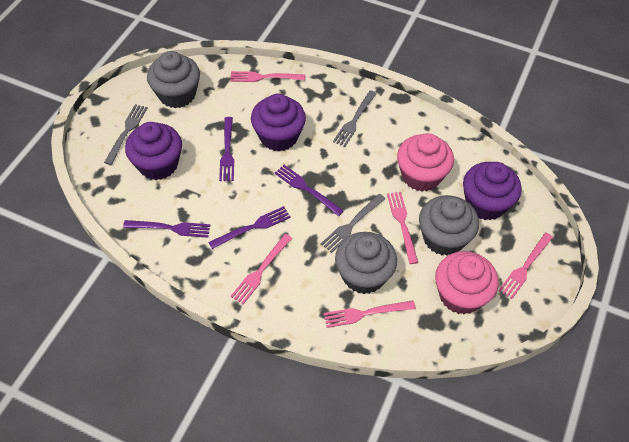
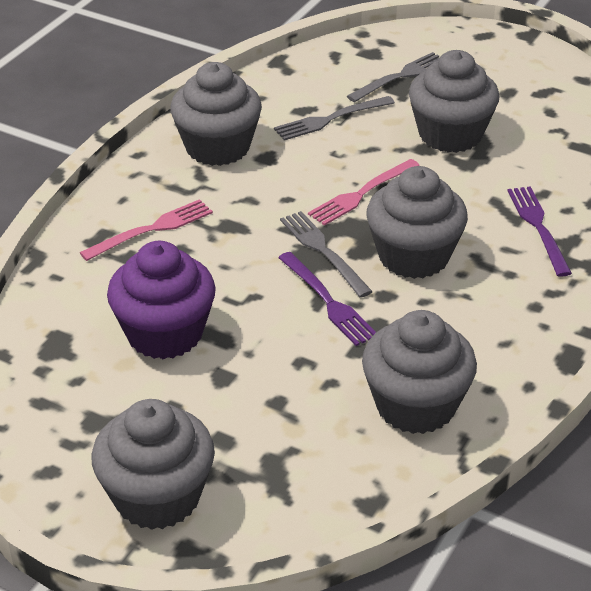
grey cupcake: [147,51,200,108] [335,232,397,294] [419,195,479,256] = 3 -> [92,399,215,530] [170,62,262,166] [362,310,477,434] [366,166,468,279] [409,50,499,153] = 5
pink cupcake: [397,133,454,192] [435,251,498,314] = 2 -> none = 0
pink fork: [230,71,305,82] [231,234,292,304] [324,300,416,328] [387,192,418,264] [499,232,553,299] = 5 -> [80,199,213,261] [308,159,420,226] = 2
purple cupcake: [125,122,182,180] [251,94,306,151] [463,162,522,220] = 3 -> [107,241,216,359] = 1
purple fork: [123,220,210,238] [208,206,291,249] [219,117,234,181] [275,165,344,216] = 4 -> [278,252,376,346] [507,186,572,277] = 2

